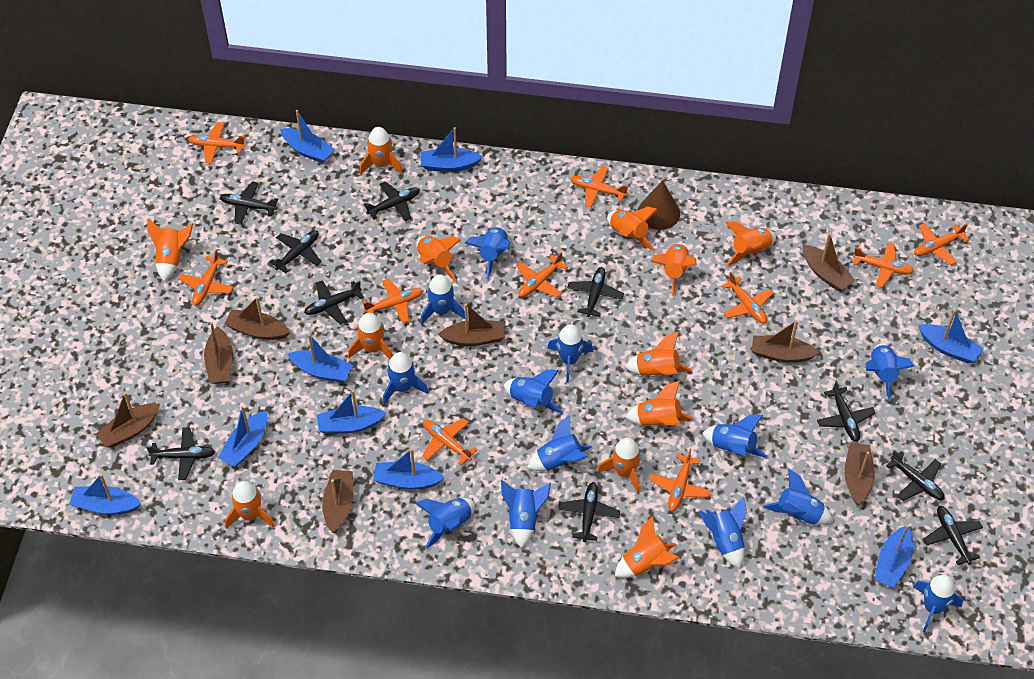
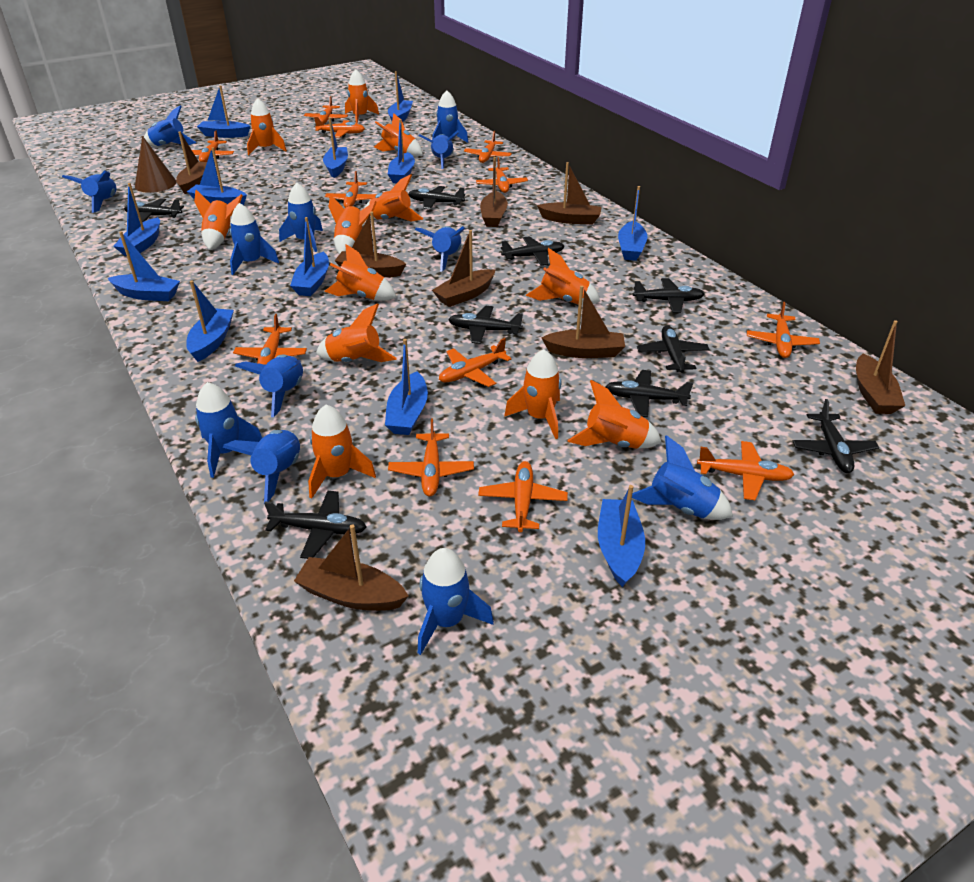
black plane: [146,427,215,480] [220,181,278,225] [269,230,321,273] [304,280,364,324] [364,181,420,221] [558,482,620,542] [567,267,624,317] [817,381,875,442] [886,450,945,501] [923,506,983,565] = 10 -> [124,199,184,222] [264,491,366,559] [408,186,465,209] [448,306,523,344] [501,236,564,265] [606,370,693,417] [633,278,704,313] [637,325,710,373] [793,399,879,473] = 9
blue boat: [69,474,141,515] [218,406,267,467] [280,110,335,163] [287,334,353,383] [317,390,386,434] [373,448,444,489] [421,127,483,172] [874,525,913,588] [918,310,984,363] = 9 -> [108,231,180,301] [113,183,160,256] [186,280,234,362] [187,147,247,205] [197,85,251,138] [290,217,329,296] [323,117,348,178] [385,339,428,435] [388,71,413,122] [388,119,415,183] [598,485,645,587] [618,186,648,261] = 12
blue rocket: [383,352,429,404] [415,498,475,549] [421,274,465,325] [465,227,510,279] [501,480,551,548] [504,369,563,413] [527,415,592,471] [547,324,593,383] [700,496,747,569] [702,415,768,458] [763,468,833,525] [865,344,914,401] [913,575,963,632] = 13 -> [62,170,117,213] [144,105,196,146] [195,382,262,478] [223,430,300,502] [230,203,279,275] [235,355,303,417] [279,183,323,252] [415,226,465,272] [418,548,494,655] [419,130,459,169] [432,90,469,143] [632,435,733,520] = 12
orange plane: [178,250,233,305] [188,122,245,164] [362,279,423,324] [422,418,477,465] [517,252,568,298] [570,166,628,208] [650,449,711,511] [722,272,774,324] [853,242,914,287] [914,223,969,265] = 10 -> [192,130,234,162] [233,314,307,365] [304,96,348,124] [314,117,365,138] [325,171,377,208] [388,418,474,496] [439,338,512,387] [464,131,512,163] [476,157,528,193] [478,461,568,532] [697,441,795,500] [747,302,820,358] = 12

